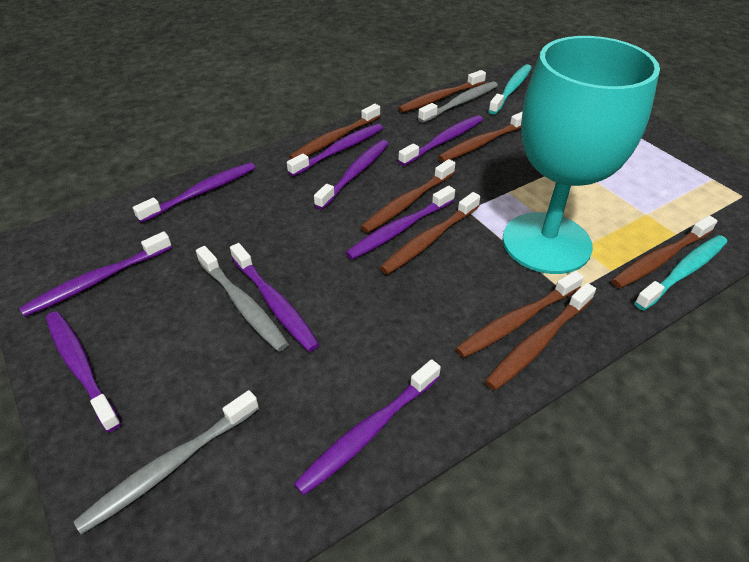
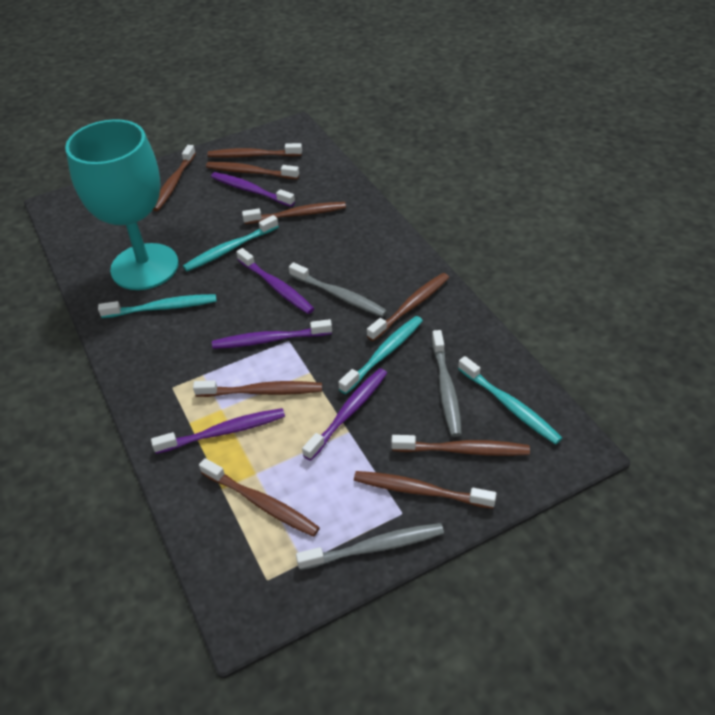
brown toothbrush: [289,104,380,159] [361,159,455,233] [380,192,480,274] [398,70,486,113] [438,112,522,162] [455,271,584,358] [485,283,596,391] [612,215,718,288] = 8 -> [153,145,196,211] [193,380,322,397] [199,458,320,537] [206,162,299,179] [208,143,302,158] [242,202,346,224] [354,471,497,509] [367,273,449,341] [391,435,530,456] = 9
purple toothbrush: [19,231,172,317] [46,311,121,432] [133,162,255,223] [230,243,320,352] [287,123,383,177] [294,359,441,496] [314,140,389,210] [346,186,455,260] [398,115,483,166] = 9 -> [151,408,285,454] [211,172,295,207] [212,319,332,349] [236,248,314,314] [302,368,387,461] = 5
turquoise toothbrush: [489,64,532,115] [634,235,727,310] = 2 -> [98,294,217,318] [183,215,279,271] [338,316,423,394] [458,356,562,445] = 4

